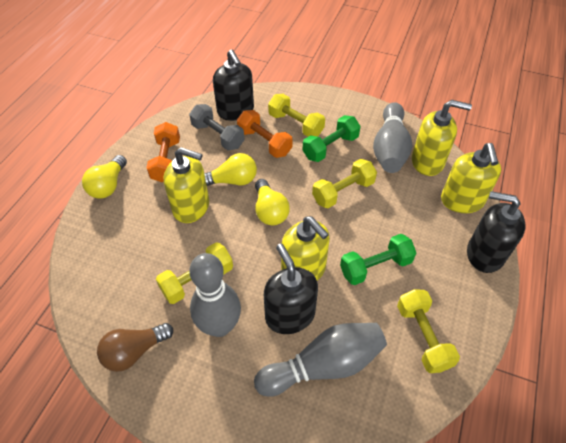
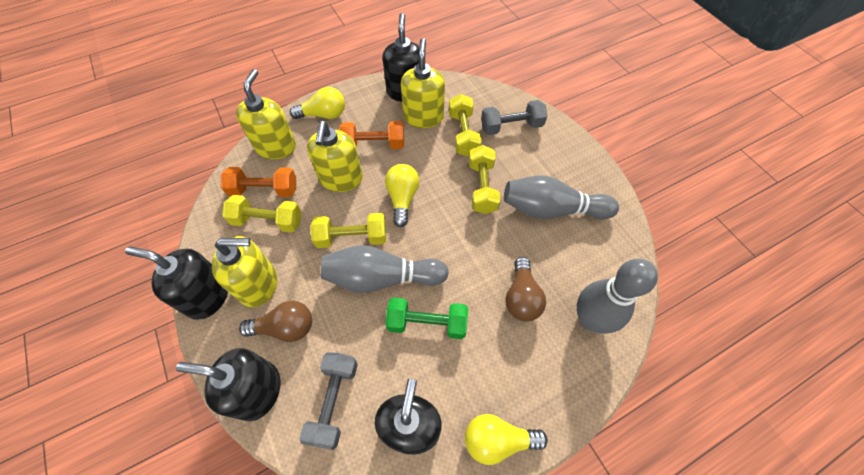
black soap dispenser: [213,50,254,121] [264,243,318,334] [467,191,526,273] = 3 -> [125,246,228,320] [176,348,281,421] [375,379,442,455] [382,13,419,102] = 4
brown light bulb: [97,323,173,372] = 1 -> [239,301,312,342] [505,257,546,322] = 2
green dumbbell: [303,115,361,162] [340,234,416,285] = 2 -> [386,297,468,339] = 1
grey dumbbell: [189,104,245,150] = 1 -> [299,352,358,450] [481,100,547,135] = 2

